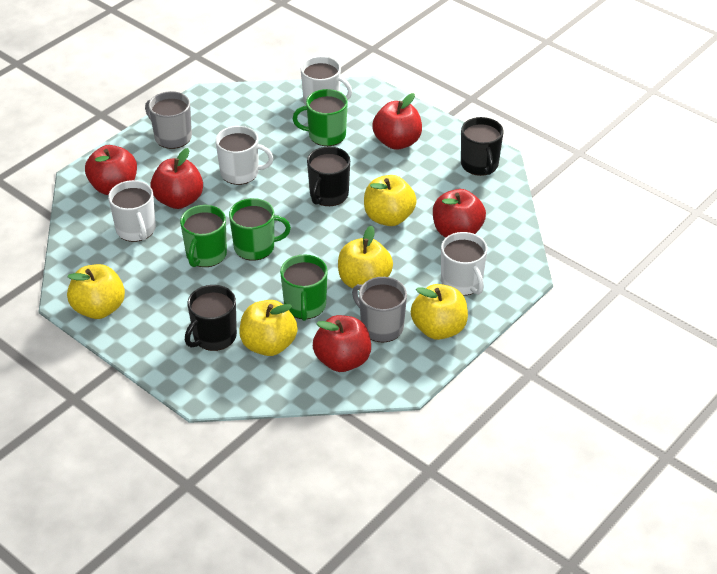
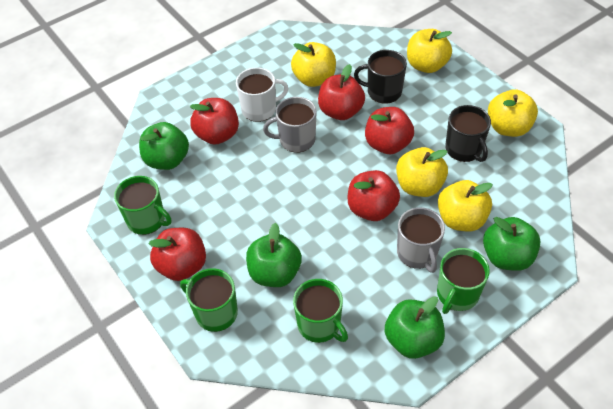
black mug: [185,285,237,351] [307,146,350,206] [461,117,503,176] = 3 -> [354,50,407,104] [445,105,491,162] = 2
green apple: none = 0 -> [139,122,189,170] [246,223,302,287] [385,296,445,359] [483,217,541,271] = 4
white mug: [108,180,156,242] [215,126,273,185] [301,56,352,106] [441,232,487,296] = 4 -> [236,67,288,122] = 1

